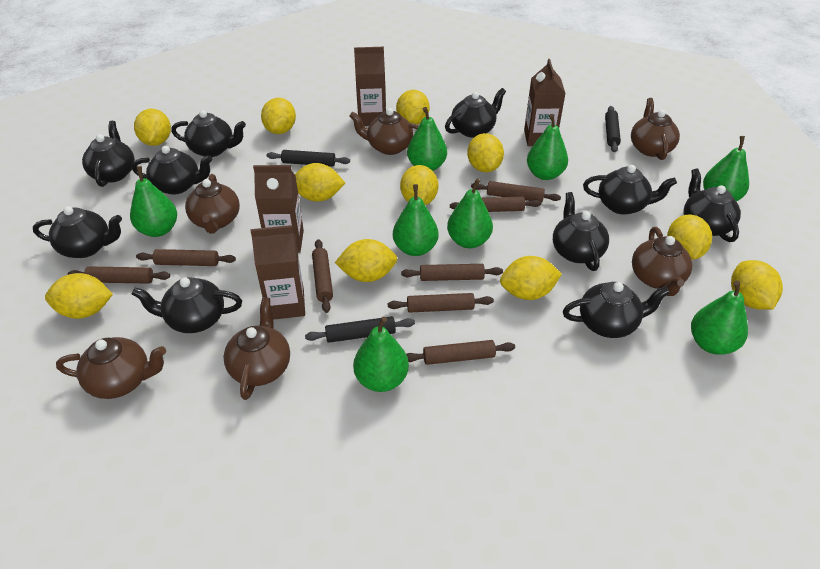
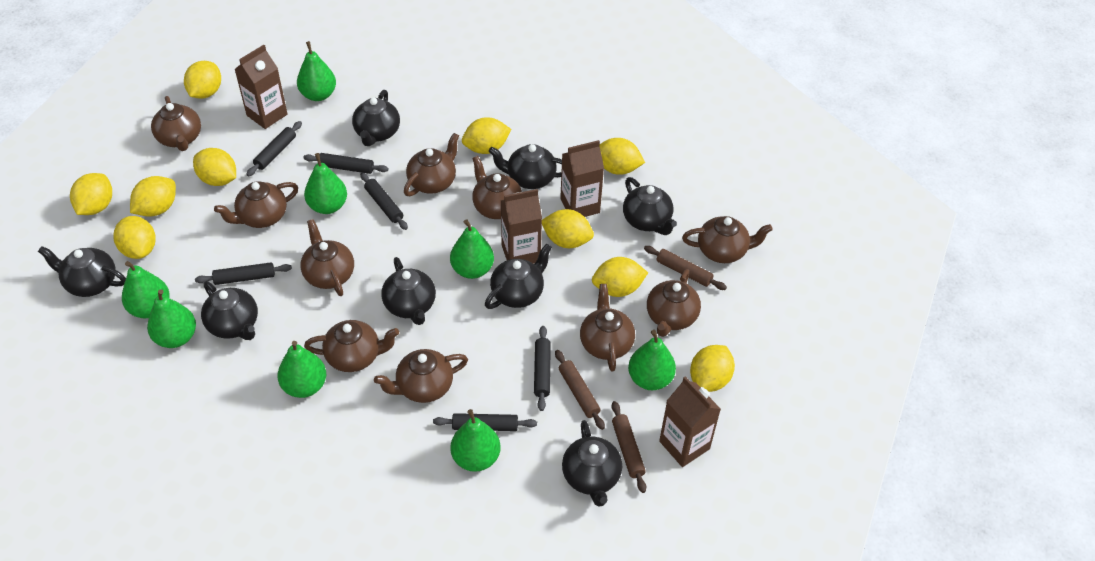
black rolling pin: [267,150,350,167] [305,316,415,343] [605,106,621,152] = 3 -> [195,262,292,285] [246,121,302,177] [303,153,388,174] [360,173,408,230] [433,413,537,431] [534,326,551,411] = 6
black teapot: [33,206,122,258] [82,121,135,187] [132,146,213,195] [132,277,242,333] [171,110,246,157] [445,88,506,138] [553,192,609,271] [563,282,670,338] [583,165,677,215] [684,168,741,242] = 10 -> [38,246,126,297] [201,282,258,340] [352,90,400,146] [381,257,436,325] [485,244,552,309] [489,144,562,189] [562,420,622,507] [623,177,677,235] = 8
brown rolling pin: [67,267,170,284] [136,249,236,266] [312,239,333,313] [388,293,494,313] [401,264,503,281] [406,340,515,365] [450,196,541,212] [471,181,561,203] = 8 -> [555,350,605,430] [612,401,646,493] [644,246,727,290] = 3
brown teapot: [56,337,166,399] [185,174,240,234] [224,297,290,400] [350,108,419,155] [631,98,680,160] [632,227,692,296] = 6 -> [151,96,201,151] [214,181,298,228] [300,219,354,296] [304,320,399,372] [374,349,468,403] [404,133,459,196] [472,156,522,219] [580,284,635,372] [647,269,701,337] [682,216,773,263] = 10
yellow lemon: [45,273,113,319] [134,109,171,146] [261,98,296,134] [295,163,345,202] [335,239,397,282] [396,90,430,125] [400,165,439,205] [467,133,504,172] [500,256,562,300] [667,215,712,260] [731,260,783,310] = 11 -> [70,173,112,215] [114,216,156,259] [130,176,176,217] [184,61,221,99] [193,148,236,186] [462,117,511,154] [542,209,594,248] [592,257,648,297] [600,138,645,175] [690,345,735,392] = 10

